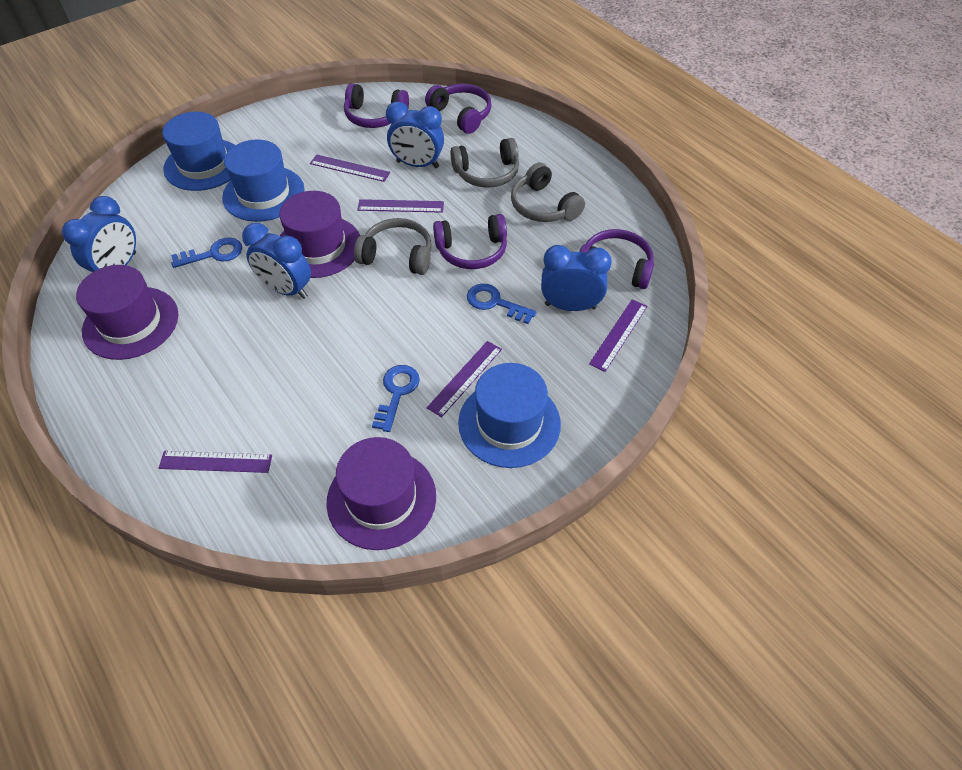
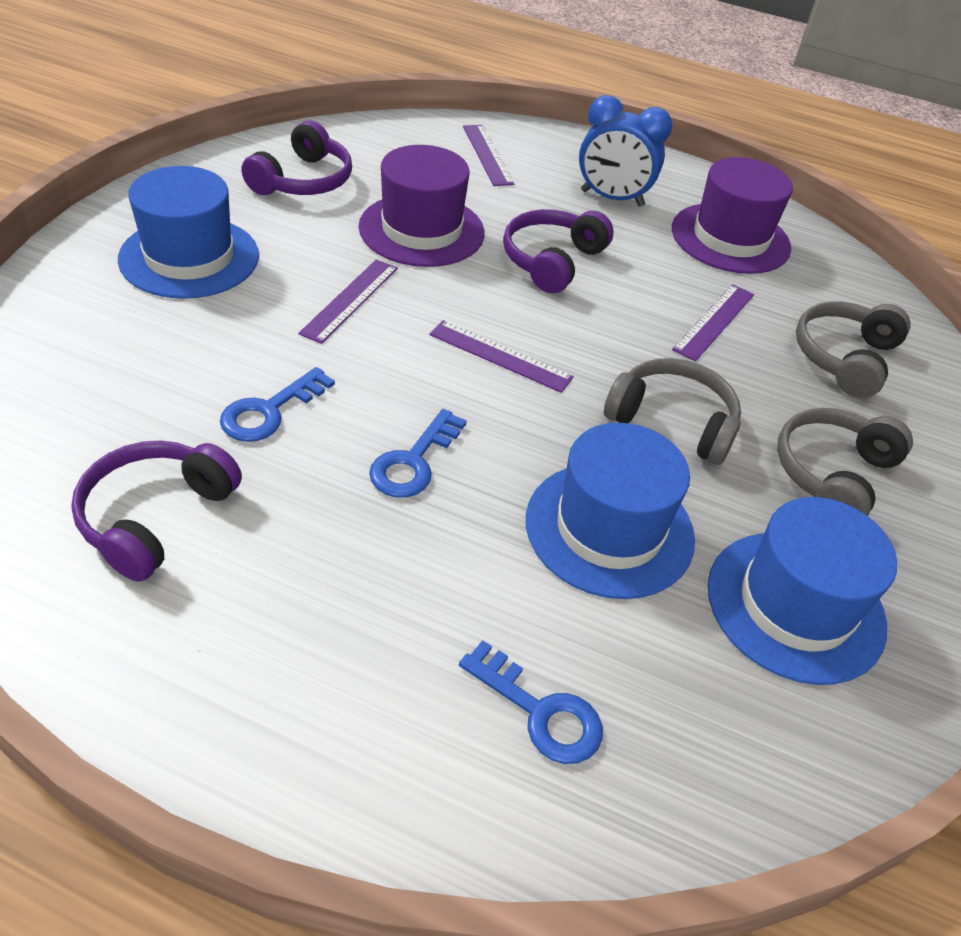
blue clock: [62,196,136,272] [242,223,311,299] [386,102,444,168] [541,245,612,311] = 4 -> [579,95,672,207] = 1
purple hat: [76,265,178,360] [279,191,360,278] [327,437,436,550] = 3 -> [358,145,485,267] [672,157,793,274] = 2
purple headphones: [344,83,409,128] [425,84,492,134] [433,214,507,269] [579,229,654,289] = 4 -> [71,441,242,582] [241,120,352,195] [503,209,614,293] = 3
purple ruler: [159,451,272,473] [310,154,390,182] [357,199,444,213] [427,341,502,418] [589,299,647,372] = 5 -> [298,259,398,344] [429,320,574,393] [463,125,514,186] [672,284,754,361] = 4

